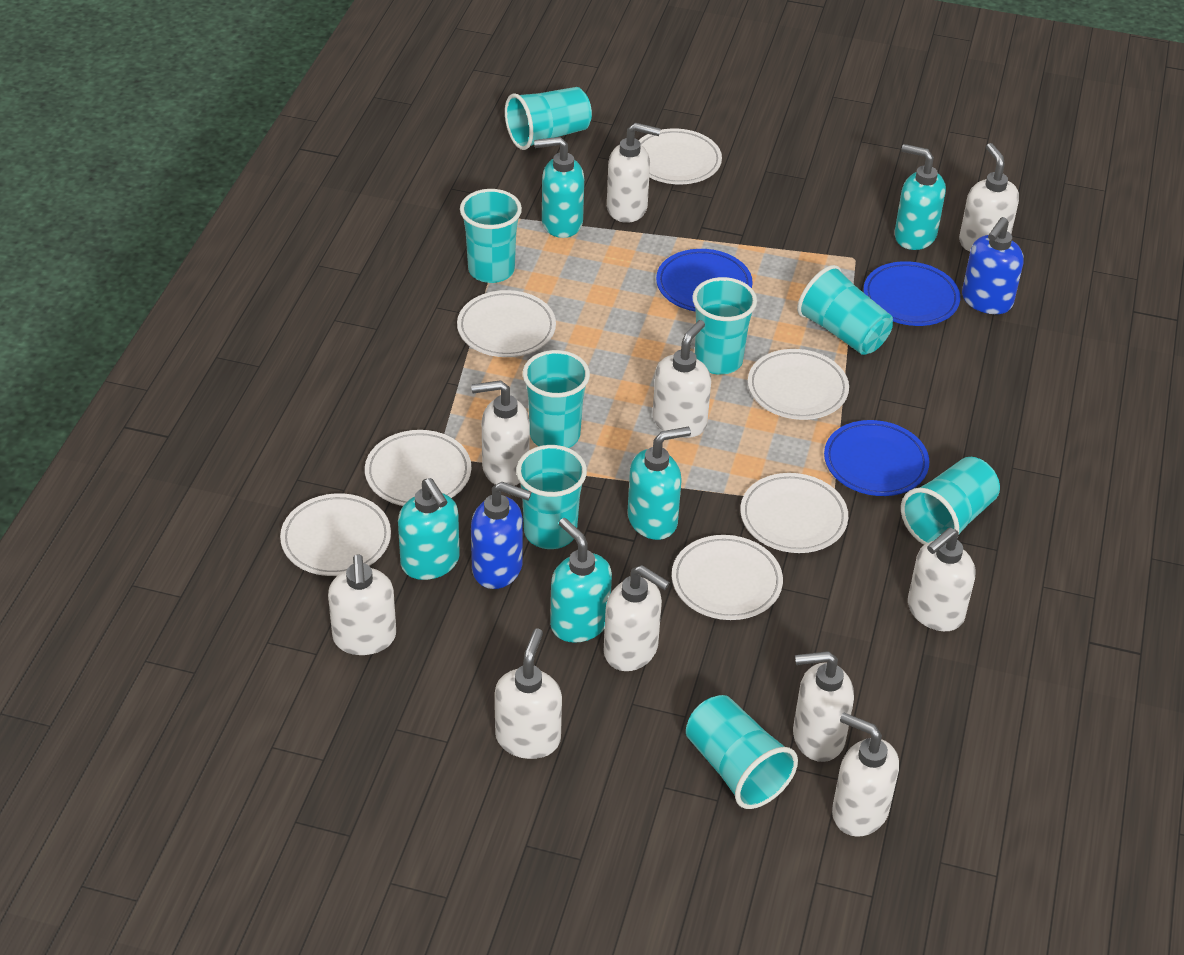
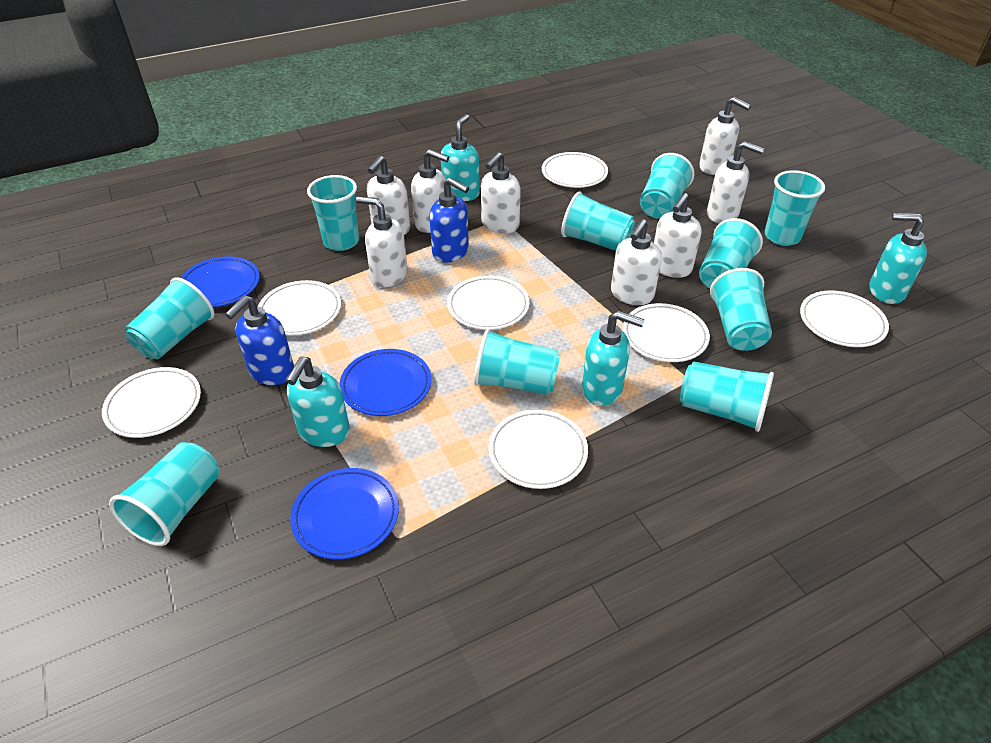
turquoise cup: [460,189,522,283] [505,87,592,150] [516,445,587,549] [523,350,590,448] [686,695,798,809] [692,277,757,375] [797,265,893,355] [901,457,1000,545] = 8 -> [109,442,219,546] [125,277,214,359] [307,175,359,251] [474,329,560,395] [561,192,635,251] [640,153,694,219] [680,362,774,432] [699,218,763,289] [710,268,772,351] [764,170,825,246] = 10
turquoise soap dispenser: [398,478,460,580] [534,137,584,238] [550,518,612,643] [627,427,691,540] [894,144,946,250] = 5 -> [286,357,350,447] [441,114,480,201] [582,311,645,406] [869,213,927,304] = 4
white soap dispenser: [328,554,396,655] [471,380,530,486] [495,628,562,759] [604,565,670,671] [607,123,661,223] [652,320,711,438] [793,651,854,762] [832,713,899,837] [908,528,975,631] [959,143,1019,251] = 10 -> [356,196,407,287] [367,156,410,235] [411,149,449,233] [481,152,521,234] [611,219,662,305] [654,193,701,278] [699,97,751,175] [707,141,765,224] = 8

